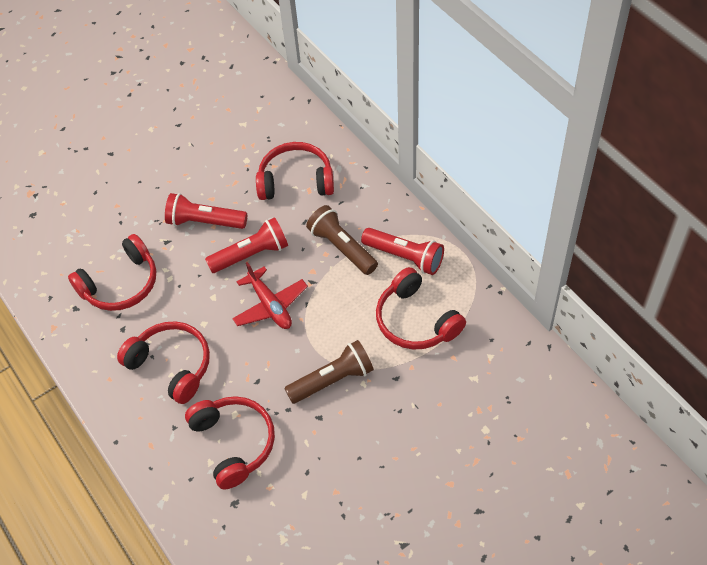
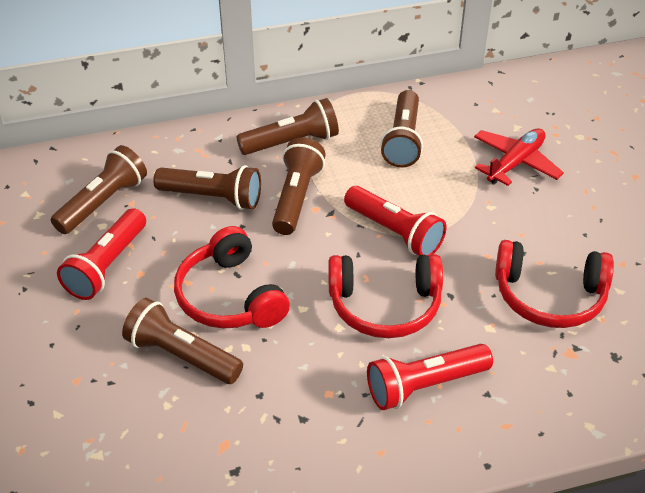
brown flashlight: [284,340,374,404] [306,205,378,275] = 2 -> [51,145,147,234] [122,298,243,384] [153,165,261,210] [236,98,339,155] [272,137,326,235] [380,90,423,167] = 6
red headphones: [68,234,156,311] [117,321,210,404] [185,396,275,489] [256,142,334,200] [376,267,466,349] = 5 -> [174,226,290,329] [328,254,443,338] [495,240,614,328] = 3

